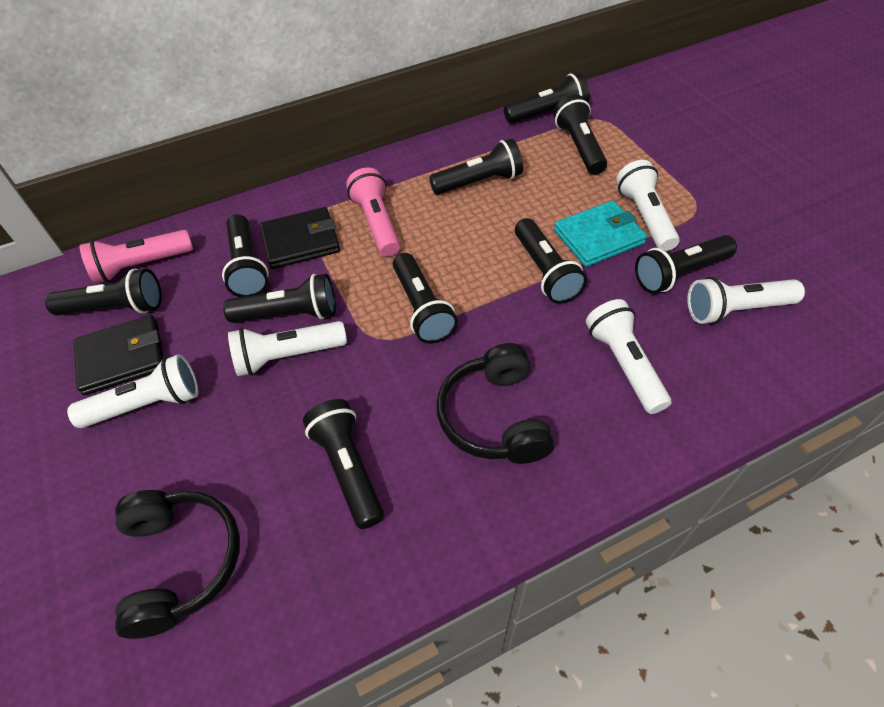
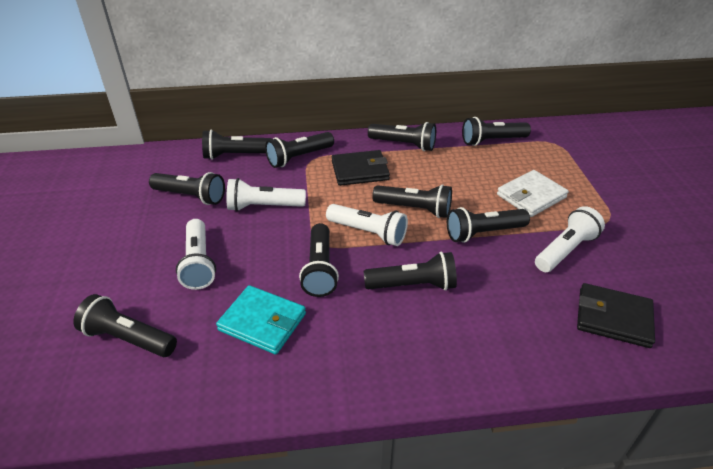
black headphones: [115,490,240,639] [436,343,554,464] = 2 -> none = 0
pink flashlight: [79,230,193,284] [346,167,400,257] = 2 -> none = 0
white flashlight: [67,354,199,428] [228,321,347,376] [586,299,671,414] [616,160,680,251] [687,277,805,324] = 5 -> [176,219,216,290] [226,178,306,211] [326,204,408,246] [535,206,605,272] = 4
white wallet: none = 0 -> [497,170,569,217] = 1

